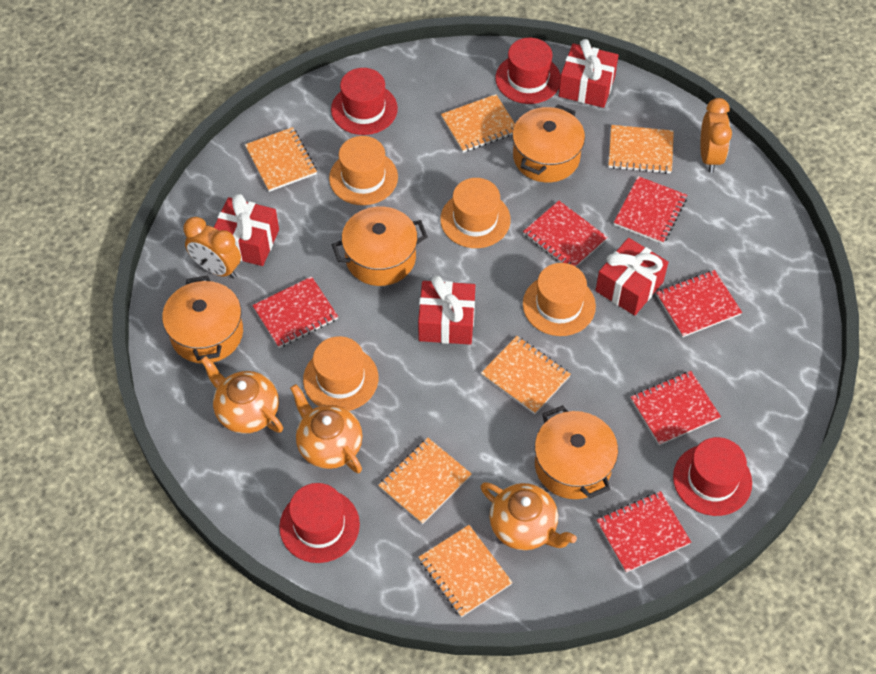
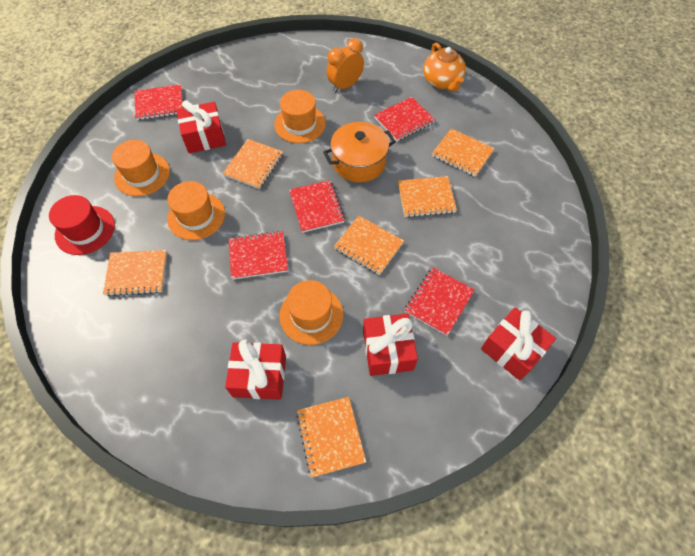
orange clock: [183,217,241,279] [700,98,732,173] = 2 -> [327,38,364,93] = 1
orange pot: [162,276,243,364] [332,206,428,286] [512,104,585,183] [535,405,618,499] = 4 -> [323,122,396,183] = 1
orange teapot: [200,356,283,434] [290,384,362,473] [481,482,577,550] = 3 -> [423,43,466,92] = 1
red hat: [279,483,360,563] [331,68,398,135] [496,38,561,104] [673,437,752,516] = 4 -> [49,195,115,255] = 1
red notebook: [252,276,338,348] [523,201,608,267] [597,491,691,573] [614,176,687,244] [631,371,721,445] [656,270,742,337] = 6 -> [135,84,183,120] [229,231,288,280] [289,180,345,233] [374,97,435,141] [405,267,474,336] = 5

